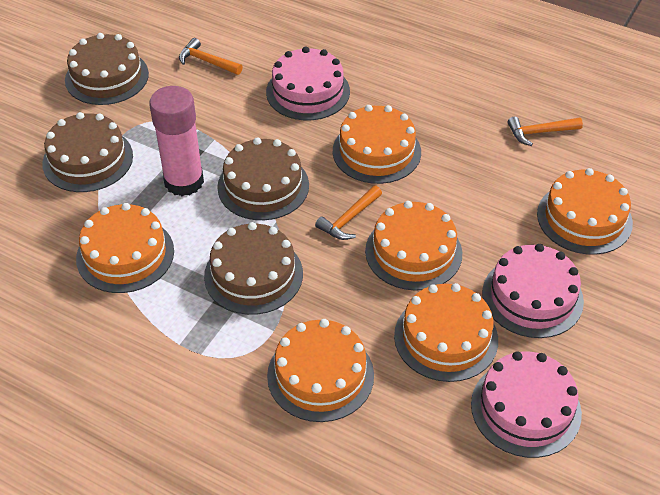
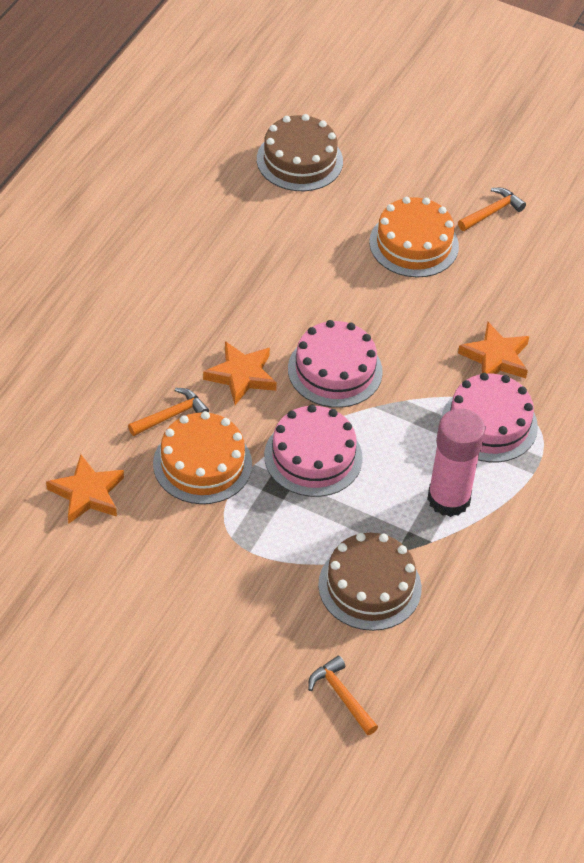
brown cake: [42,112,133,192] [65,33,149,105] [204,222,303,315] [217,137,309,220] = 4 -> [257,114,343,191] [318,533,422,631] = 2
orange cake: [76,203,174,293] [267,319,374,422] [333,105,421,184] [365,201,462,291] [394,283,498,382] [537,168,633,255] = 6 -> [153,411,252,504] [369,197,459,277] = 2
orange star: none = 0 -> [46,454,124,524] [203,341,277,405] [458,322,529,378] = 3

